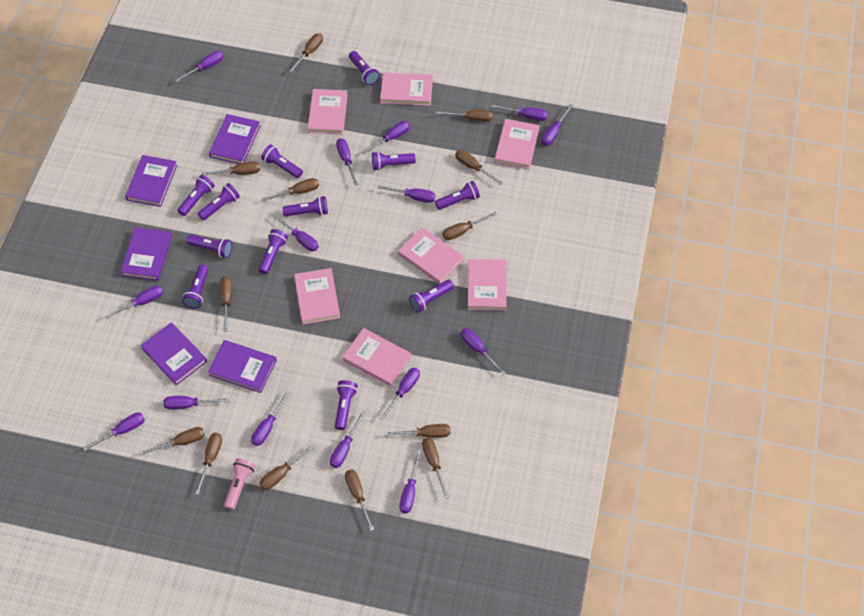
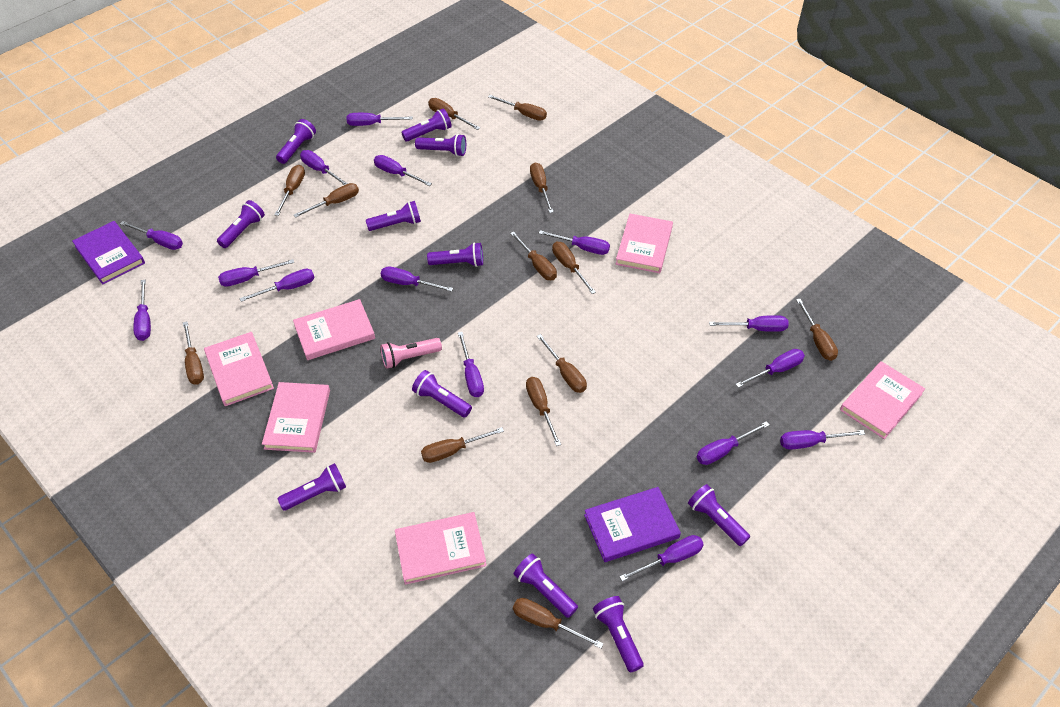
pink book: [294,268,340,324] [308,89,348,134] [343,328,411,386] [380,73,433,106] [398,227,464,284] [468,259,507,311] [494,119,540,169] = 7 -> [204,332,274,406] [262,382,330,453] [293,299,375,360] [395,512,487,585] [616,214,673,273] [840,361,925,439] = 6
purple book: [121,227,172,281] [125,155,177,207] [140,322,207,385] [208,340,277,393] [209,114,261,164] = 5 -> [72,221,145,285] [584,487,681,562] = 2
purple flashlight: [177,175,215,216] [182,265,209,309] [186,235,232,258] [198,183,240,221] [258,229,288,274] [261,145,303,178] [282,196,328,216] [335,380,358,430] [349,51,380,85] [372,151,416,171] [409,280,454,313] [435,181,480,210] = 12 -> [217,200,265,248] [276,119,316,164] [278,463,346,511] [366,201,421,231] [401,108,452,142] [412,370,472,417] [415,134,466,157] [427,242,483,267] [513,554,578,618] [593,596,644,673] [688,484,750,546] = 11

